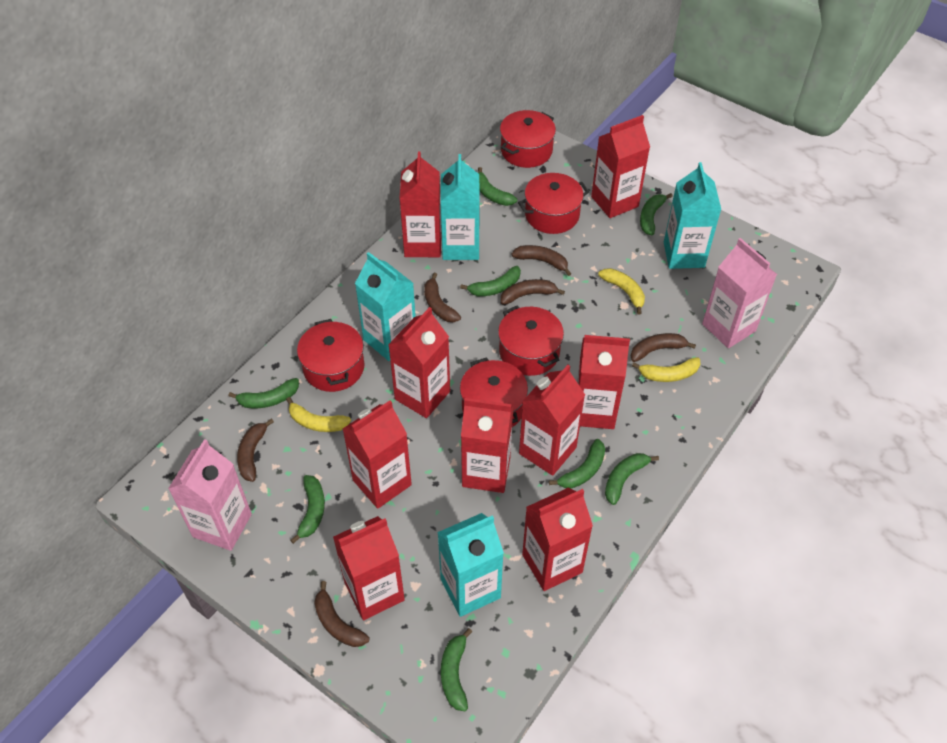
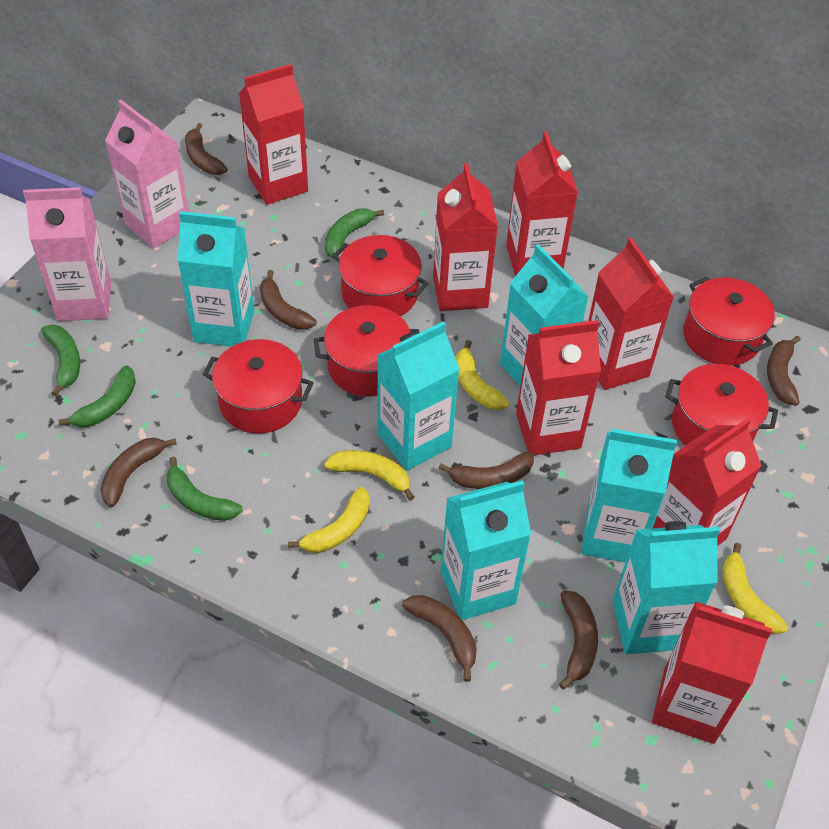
brown banana: [237,418,274,482] [314,581,369,647] [424,273,461,322] [501,279,565,305] [511,245,571,276] [631,333,696,362] = 6 -> [100,438,177,507] [185,123,228,175] [260,270,316,330] [402,595,477,682] [439,451,534,489] [559,590,598,689] [767,336,801,406] = 7
green banana: [229,378,299,408] [290,475,325,544] [441,628,472,711] [460,266,521,296] [478,167,517,206] [549,439,605,489] [605,453,659,505] [640,193,673,235] = 8 -> [41,325,80,396] [58,365,136,427] [167,457,243,521] [325,209,384,259] = 4
red carton: [333,516,405,620] [343,400,412,509] [388,307,450,418] [399,151,441,257] [461,398,513,493] [519,365,585,476] [522,488,593,591] [577,335,630,429] [591,115,650,218] = 9 -> [239,64,308,205] [433,163,498,311] [506,132,578,276] [516,320,601,456] [588,238,674,390] [652,601,772,744] [653,418,762,546] = 7
turquoise carton: [355,252,416,361] [437,513,504,617] [440,154,480,260] [664,162,722,269] = 4 -> [178,211,254,347] [377,321,460,470] [441,480,531,620] [500,244,589,386] [581,429,677,562] [612,521,720,654] = 6
yellow banana: [286,397,351,432] [598,268,645,315] [632,357,700,382] = 3 -> [288,487,370,553] [324,450,414,501] [455,340,509,410] [722,543,788,634] = 4

